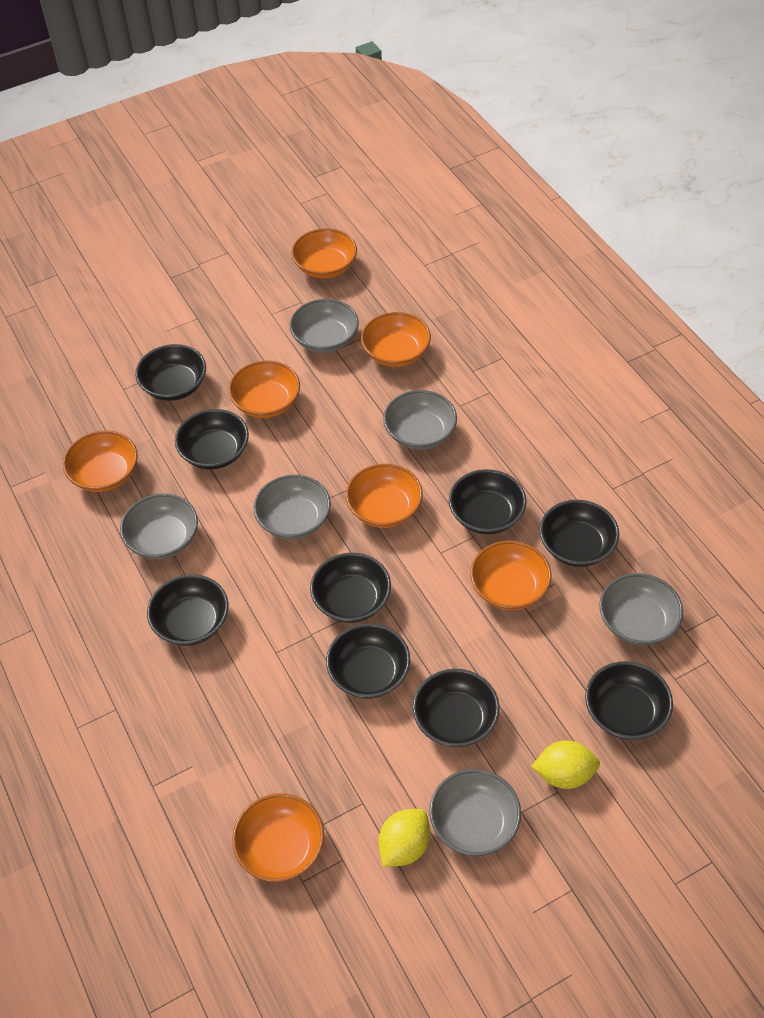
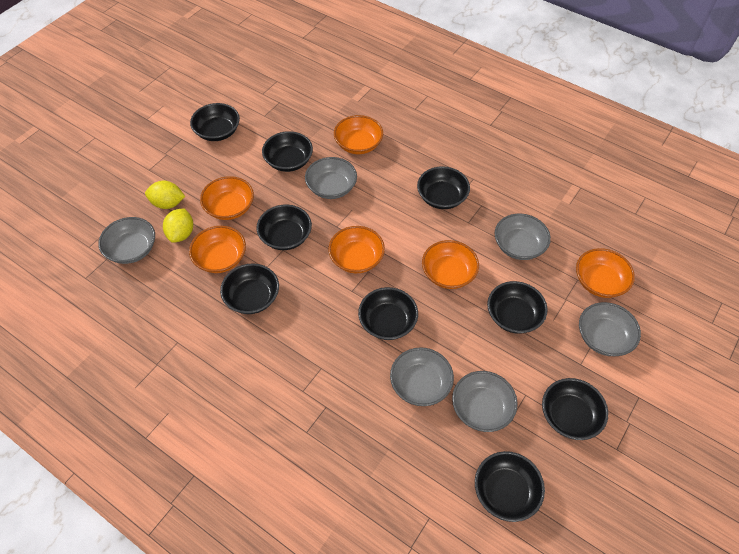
orange bowl: [63,431,138,492] [229,361,300,418] [232,793,324,882] [291,228,357,279] [346,464,423,528] [361,312,431,367] [470,541,552,610] = 7 -> [189,226,246,273] [200,176,254,220] [328,226,385,273] [334,115,383,154] [422,240,479,289] [576,248,635,298] = 6

